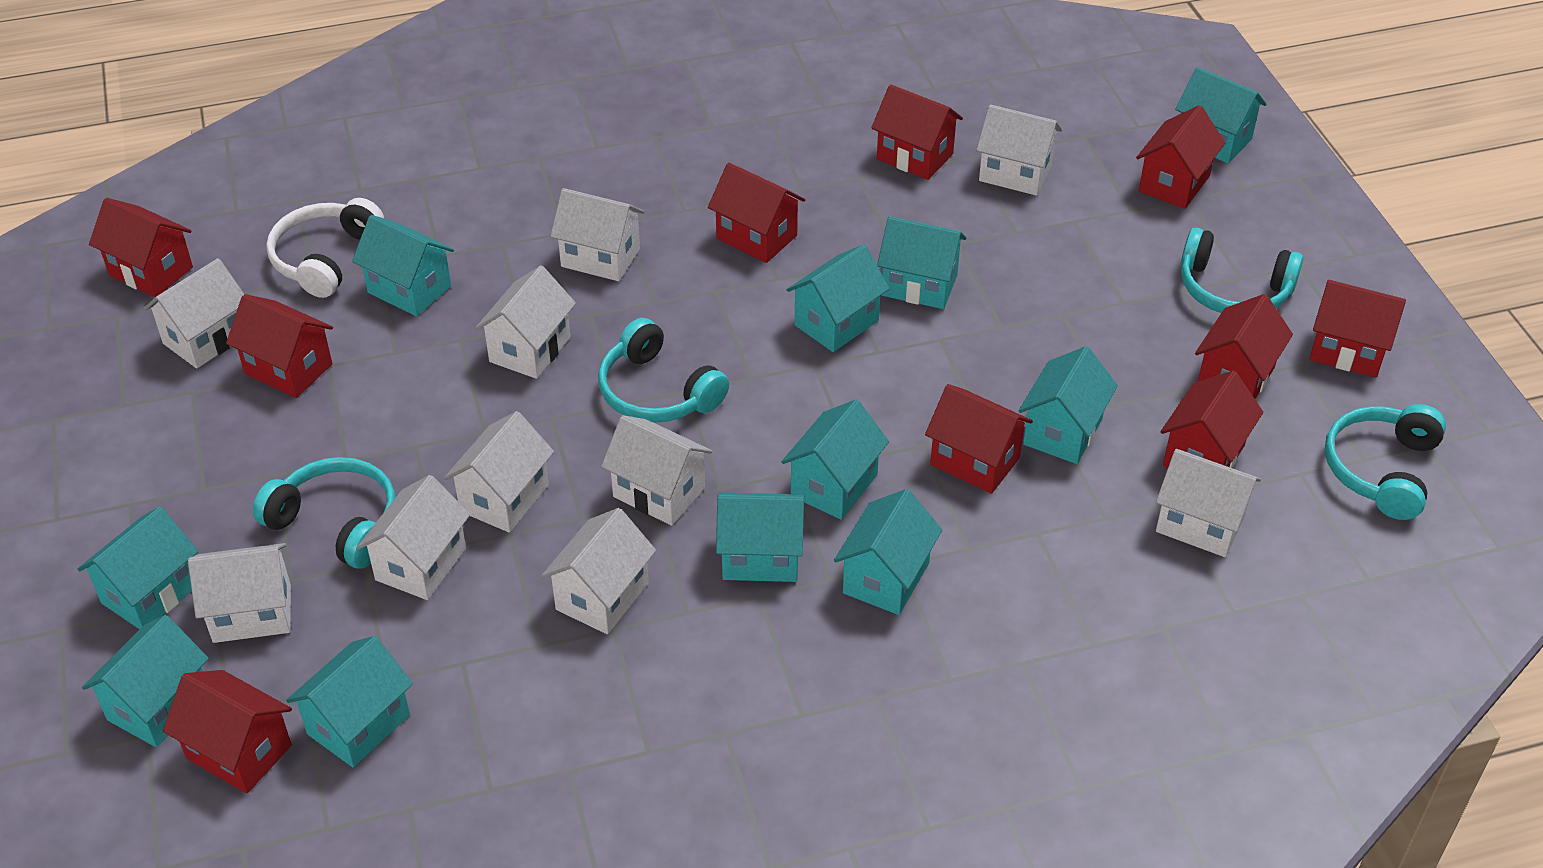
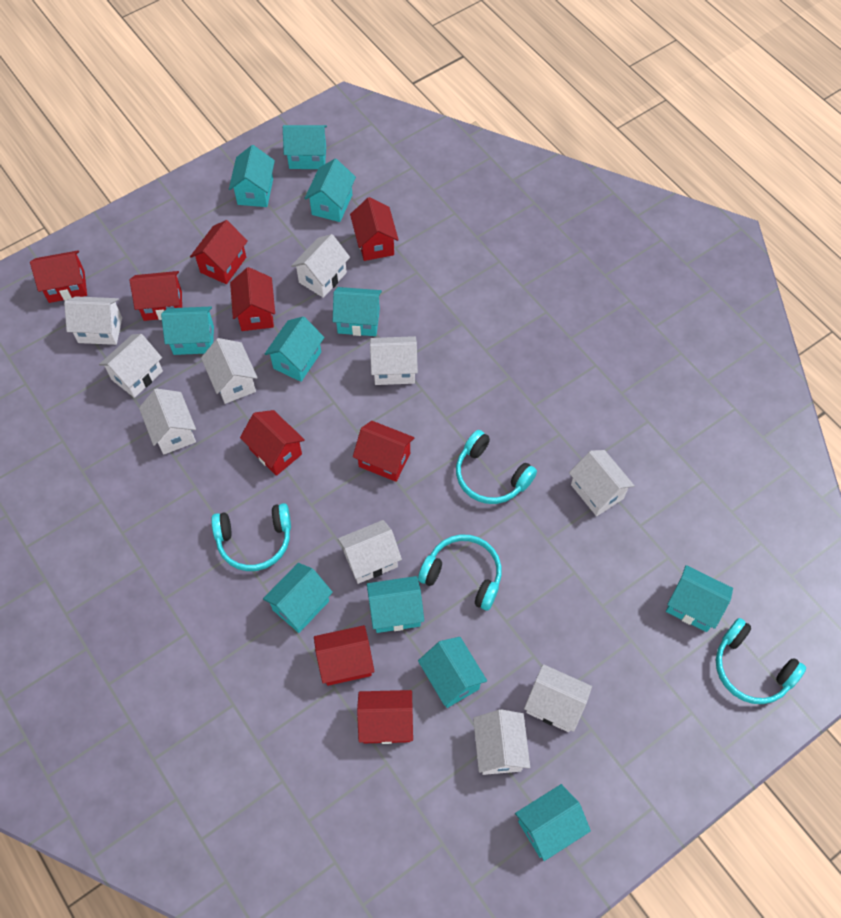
red house: [89,198,193,297] [163,670,292,794] [226,294,333,398] [708,163,805,263] [871,84,963,180] [925,384,1033,494] [1136,105,1225,209] [1161,371,1263,468] [1195,294,1293,399] [1309,280,1406,378] = 10 -> [30,250,87,303] [130,271,182,321] [190,220,248,284] [230,267,275,331] [240,410,305,476] [314,625,375,686] [350,197,399,261] [353,421,415,482] [357,690,413,744] = 9
white headphones: [266,198,384,298] = 1 -> none = 0

